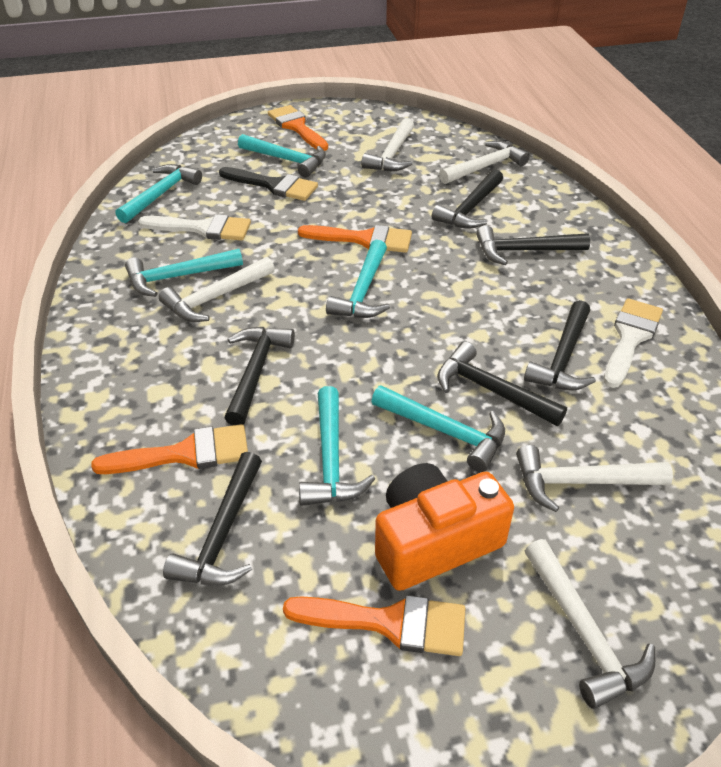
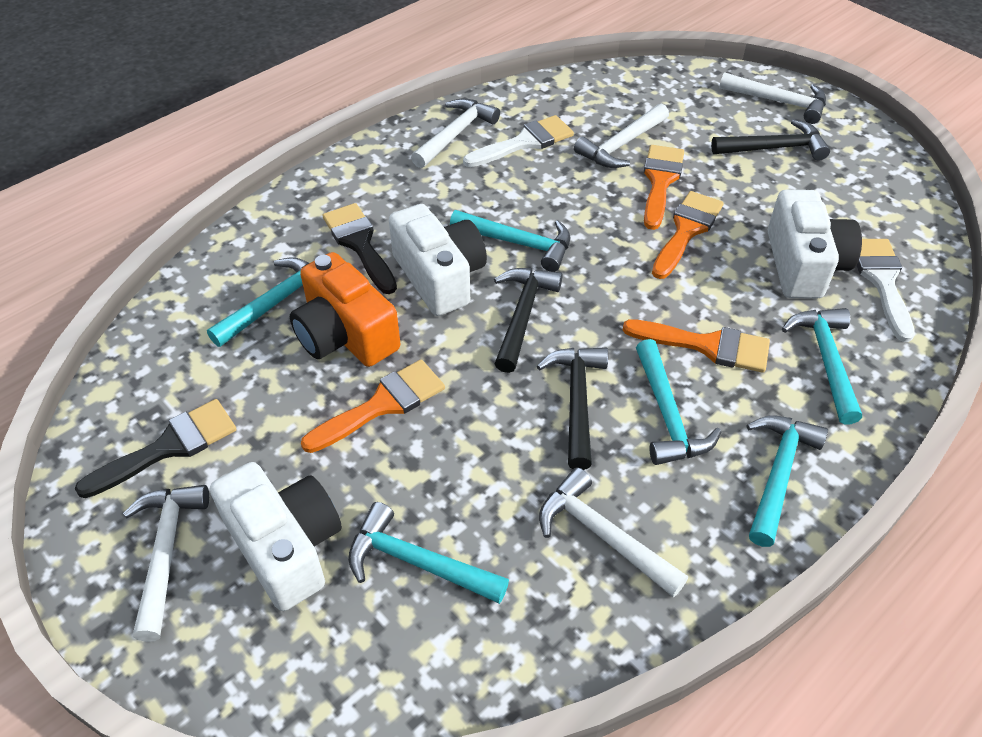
black brush: [219,167,318,201] = 1 -> [75,399,237,498] [322,203,397,294] = 2
black hammer: [163,452,262,585] [225,327,295,426] [432,169,503,229] [437,342,567,426] [476,225,590,265] [524,300,596,390] = 6 -> [494,268,563,373] [537,347,608,470] [711,119,830,160] = 3
white camera: none = 0 -> [210,462,342,611] [389,204,487,316] [768,190,862,299] = 3

